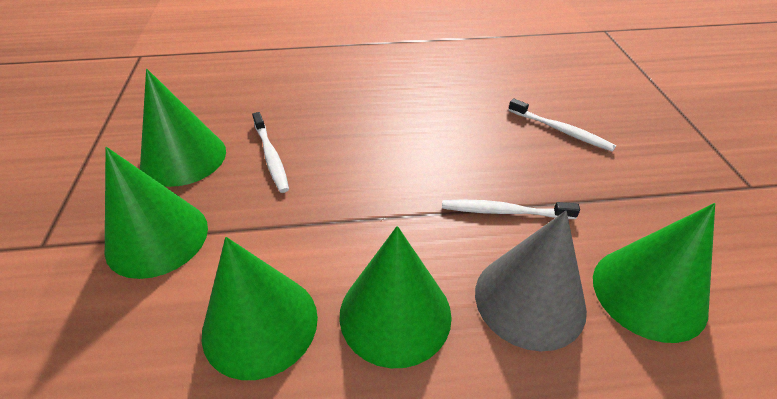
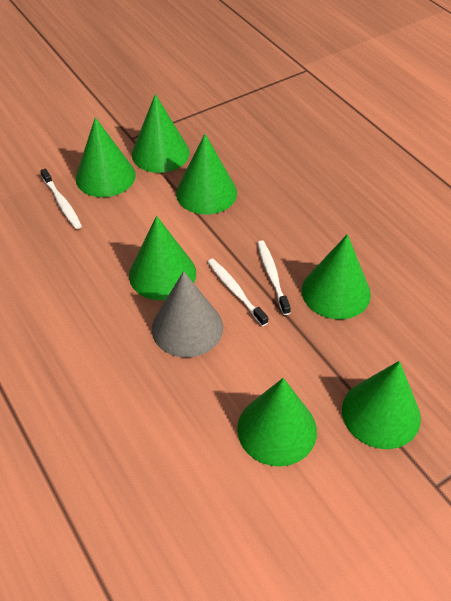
green cone: [105,147,208,279] [140,69,226,187] [202,237,318,380] [339,226,452,368] [593,203,715,343] = 5 -> [75,117,136,197] [129,216,196,300] [132,94,190,173] [176,134,237,215] [237,378,317,467] [302,234,371,319] [342,361,421,449] = 7

